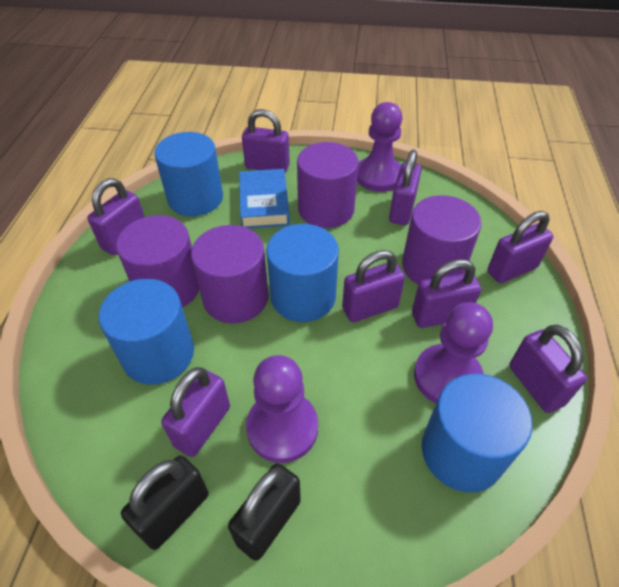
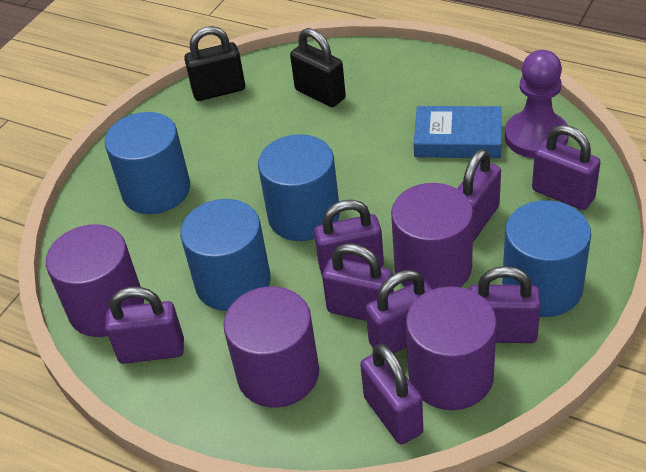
purple pawn: [246,355,318,463] [357,102,402,192] [414,302,493,404] = 3 -> [505,50,569,158] = 1

